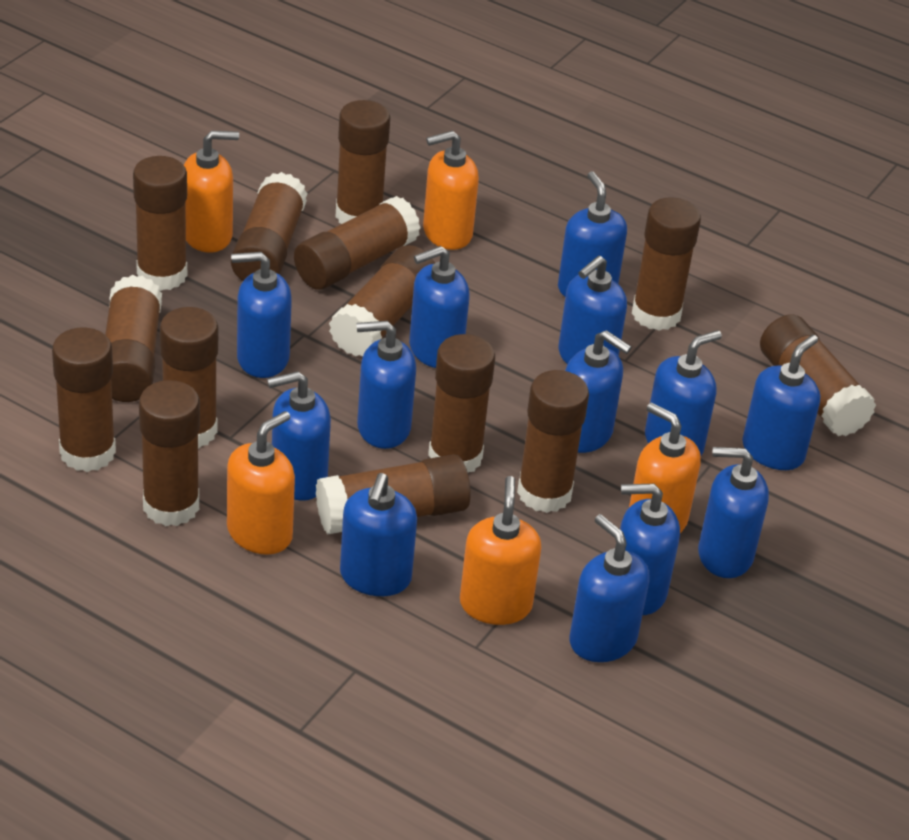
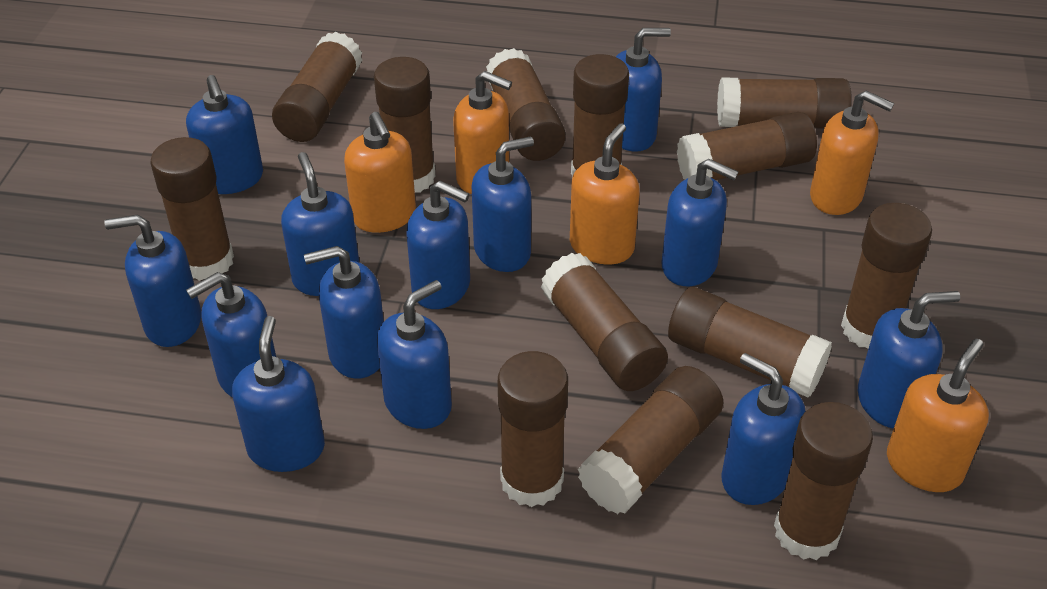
brown glue stick: [52,328,116,472] [105,275,162,402] [133,156,187,291] [139,380,200,526] [160,307,218,449] [231,172,308,281] [294,196,421,290] [316,454,471,535] [329,245,435,357] [336,100,390,224] [428,334,495,473] [517,370,589,513] [632,197,701,331] [760,314,876,436] = 14 -> [150,137,234,281] [272,32,362,142] [374,57,436,193] [486,48,566,161] [498,351,568,507] [541,253,668,391] [571,54,629,178] [578,366,723,514] [668,287,832,397] [677,112,817,180] [717,78,852,129] [774,402,873,560] [841,203,932,349] = 13

